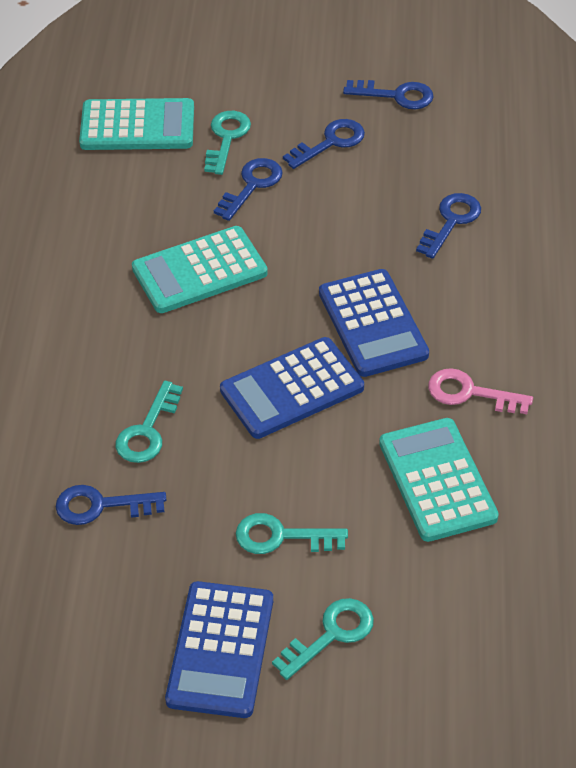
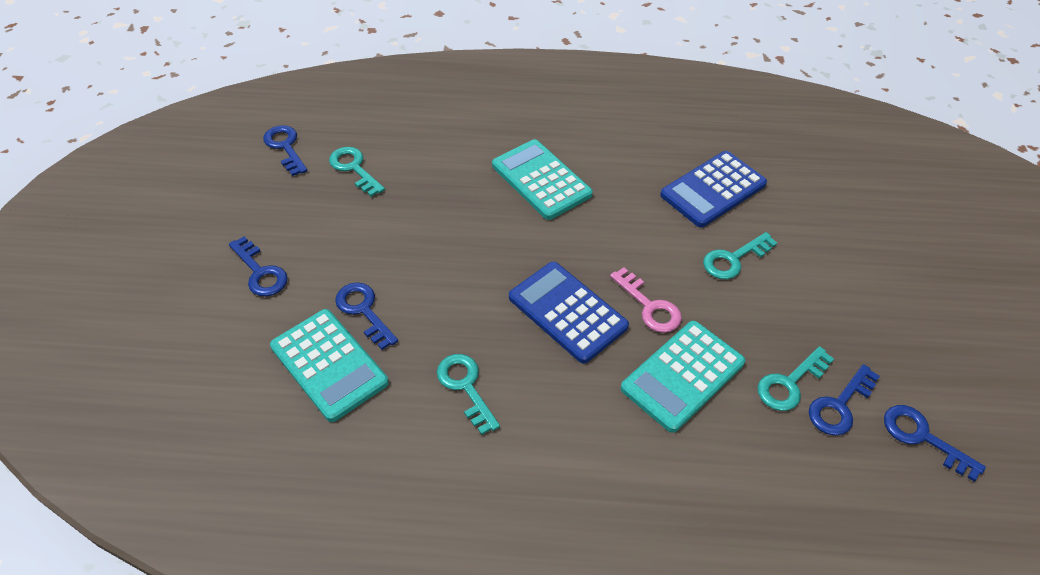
blue calculator: [165,581,273,718] [220,337,364,439] [319,269,429,377] = 3 -> [509,262,629,364] [660,151,767,228] = 2

